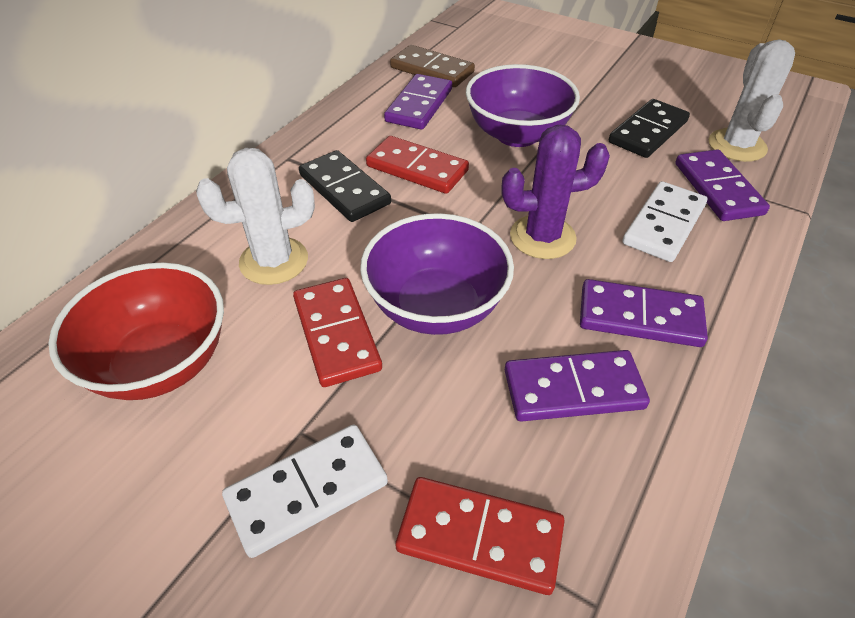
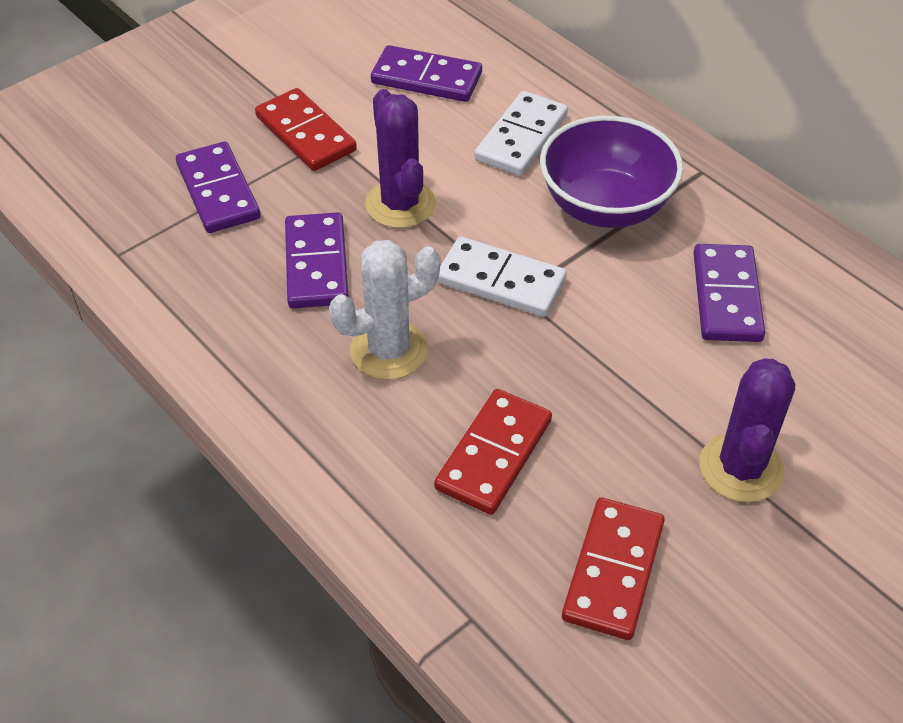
black domino: [299,150,391,222] [609,99,690,158] = 2 -> none = 0
brown domino: [390,45,475,87] = 1 -> none = 0
purple bowl: [360,213,514,335] [466,64,580,147] = 2 -> [540,116,683,228] = 1
purple cactus: [502,125,610,259] = 1 -> [365,89,436,228] [700,358,795,502] = 2
red bowl: [48,263,224,400] = 1 -> none = 0
white cactus: [196,148,315,285] [709,39,795,162] = 2 -> [329,240,440,380] = 1

